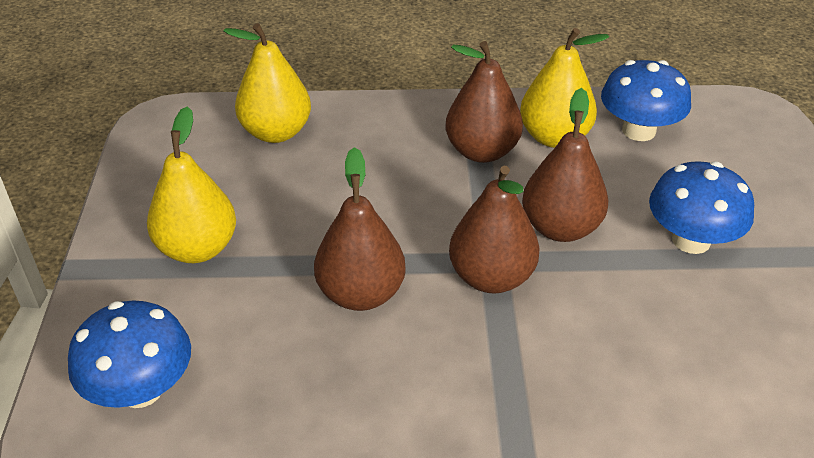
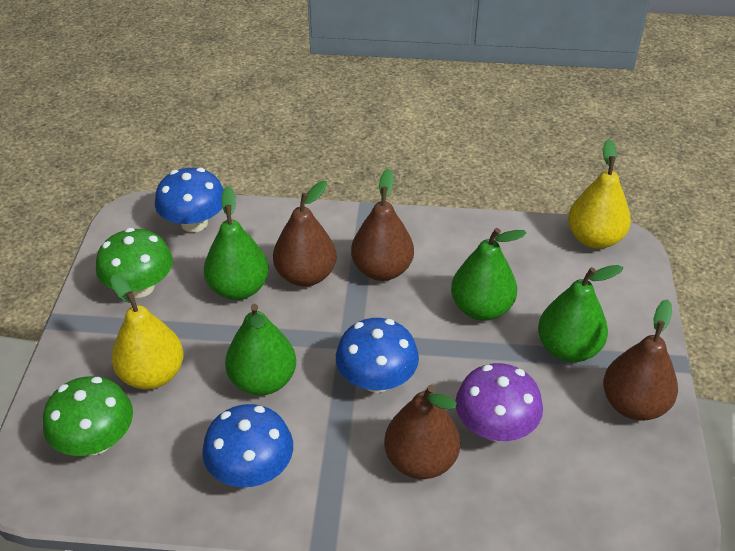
green mushroom: none = 0 -> [43,376,133,456] [96,228,173,298] = 2
green pear: none = 0 -> [204,186,269,300] [225,304,296,396] [451,228,527,321] [538,265,623,362] = 4
purple mushroom: none = 0 -> [455,363,543,441] = 1
yellow pear: [147,106,236,263] [223,23,311,143] [520,28,609,148] = 3 -> [110,275,184,389] [568,139,631,249] = 2

